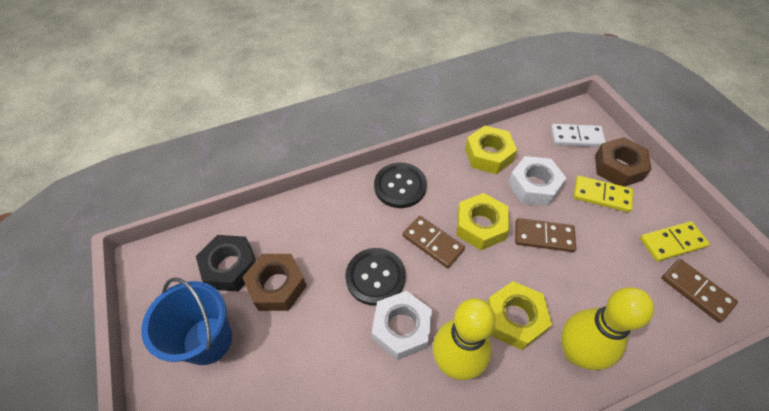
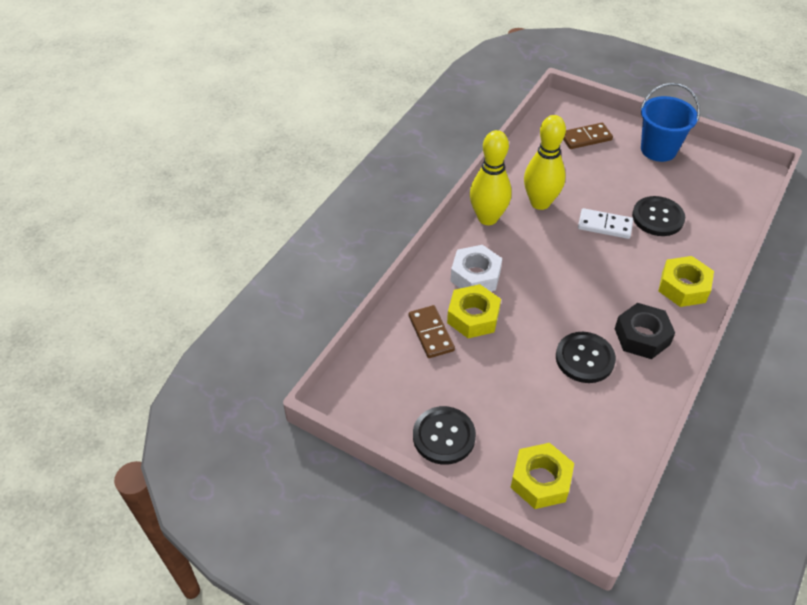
black button: [345,248,406,306] [374,163,427,208] = 2 -> [413,406,476,465] [556,332,616,383] [632,196,685,236] = 3
brown domino: [403,216,465,268] [515,218,576,252] [661,259,738,323] = 3 -> [409,305,455,358] [563,123,613,149] = 2
brown nut: [242,254,307,311] [595,137,652,186] = 2 -> none = 0
white nut: [372,291,432,360] [508,156,566,206] = 2 -> [451,245,502,292] = 1
yellow domino: [574,176,633,212] [640,221,710,262] = 2 -> none = 0

